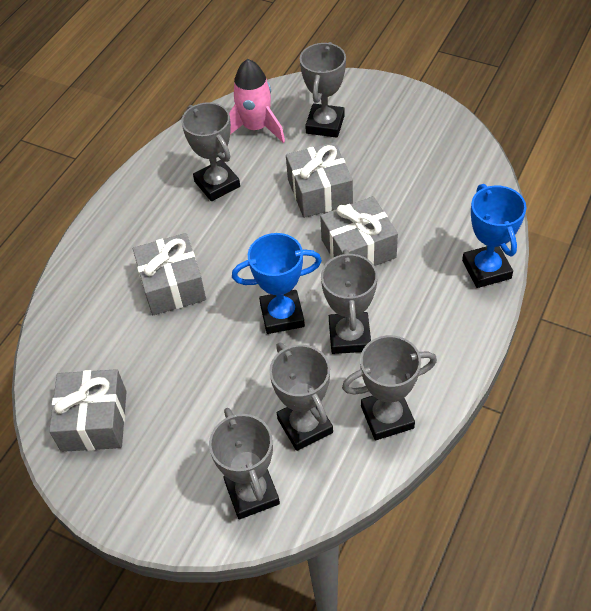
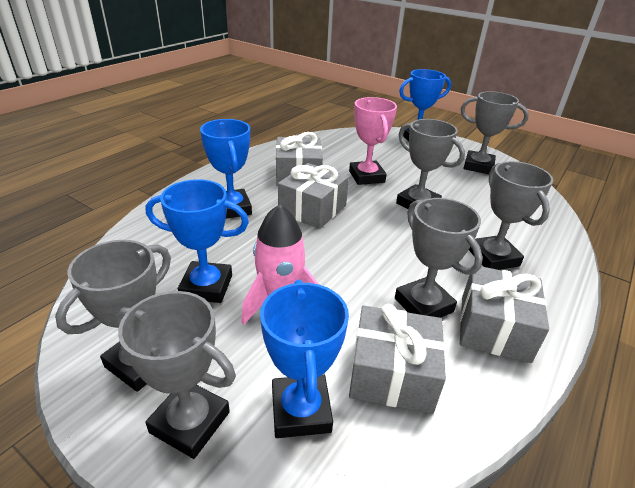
blue trophy: [232,233,322,334] [462,184,526,288] = 2 -> [146,179,249,303] [200,119,252,219] [260,280,349,438] [399,69,451,141] = 4
pink trophy: none = 0 -> [349,97,397,185] = 1

